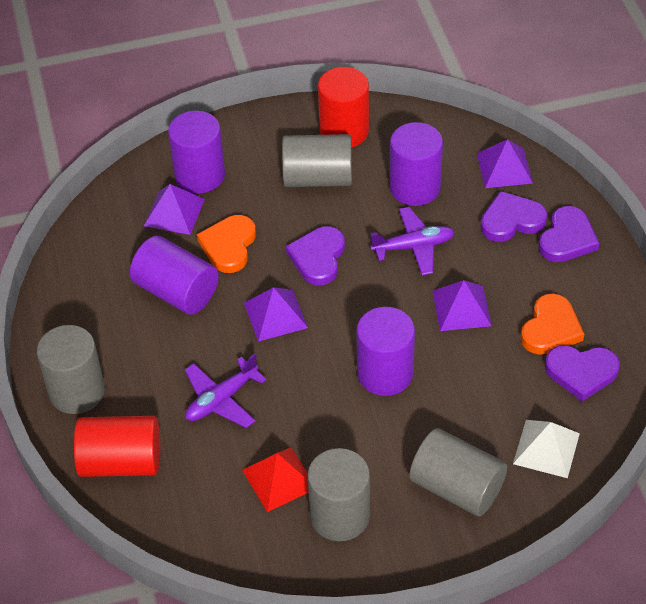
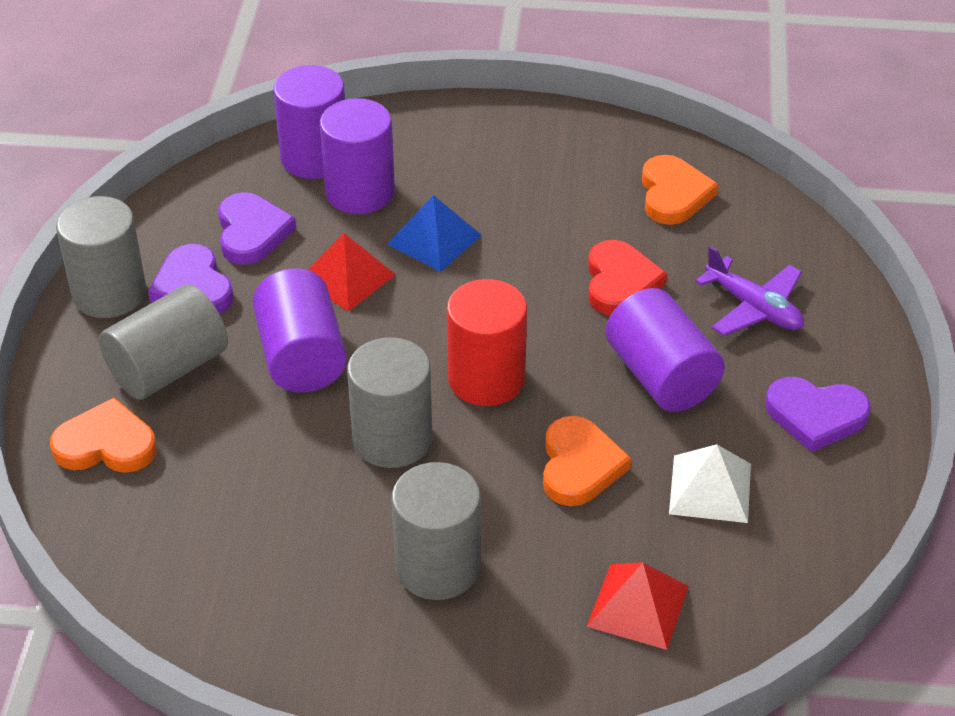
blue pyramid: none = 0 -> [387,195,481,272] = 1
orange heart: [197,215,256,273] [520,294,584,355] = 2 -> [50,398,157,473] [543,416,631,506] [642,155,718,225] = 3
purple heart: [286,226,345,285] [480,191,547,242] [538,206,599,262] [545,345,620,401] = 4 -> [148,244,234,314] [218,192,296,265] [765,377,871,452] = 3
purple plane: [185,353,267,428] [370,207,454,276] = 2 -> [695,246,804,336] = 1
purple pyramid: [144,184,205,235] [244,287,308,342] [432,280,492,331] [477,139,533,188] = 4 -> none = 0
red cylinder: [74,416,160,477] [318,67,369,148] = 2 -> [447,279,527,406] = 1
red heart: none = 0 -> [588,240,667,316] = 1
red pyramid: [242,447,309,512] = 1 -> [308,233,396,311] [587,562,689,650] = 2

